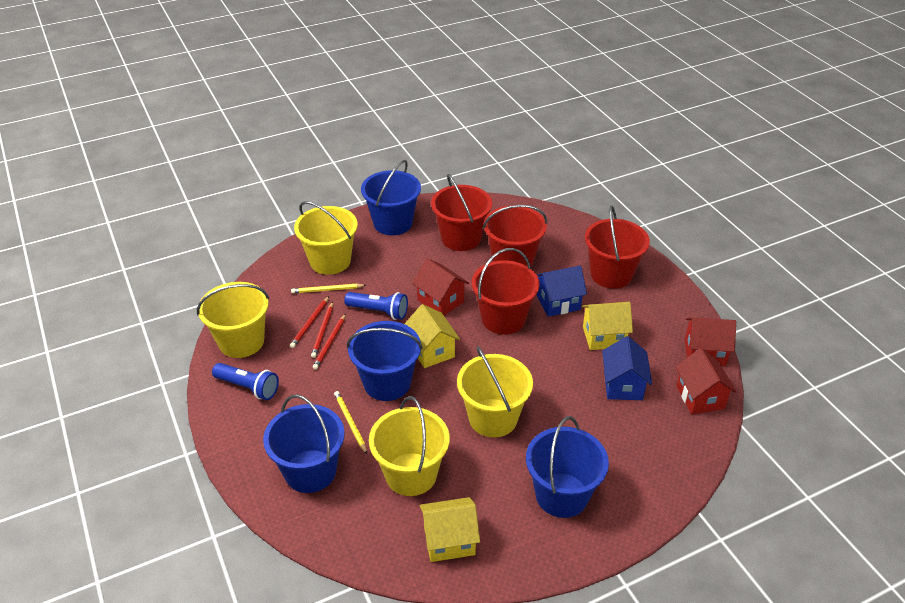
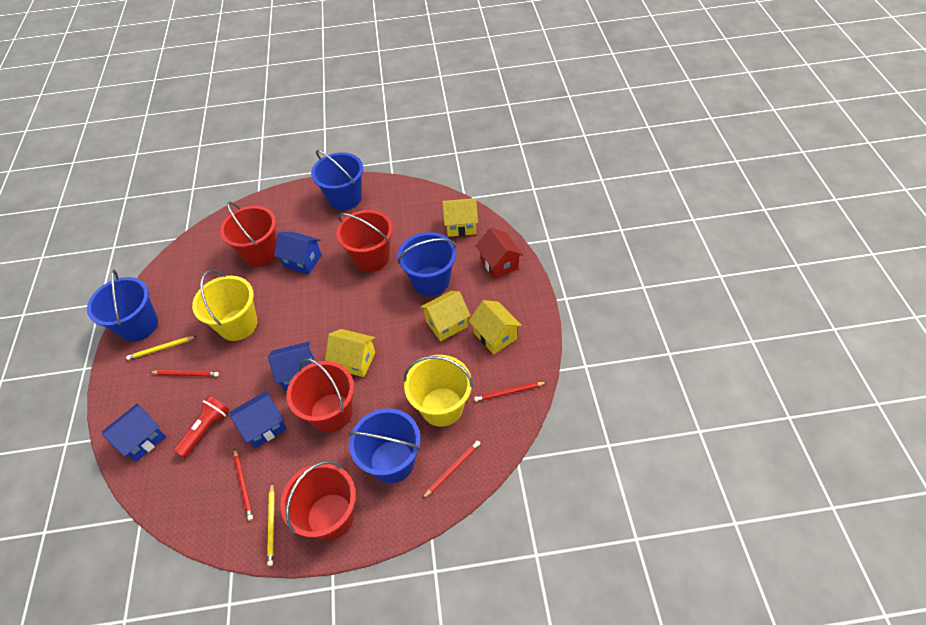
blue flashlight: [212,363,279,400] [344,292,408,320] = 2 -> none = 0
blue house: [537,266,587,317] [602,336,652,400] = 2 -> [102,403,166,462] [230,391,287,448] [268,341,314,391] [274,232,322,275] = 4
red flashlight: none = 0 -> [174,396,229,458] = 1
red house: [412,259,469,315] [675,348,736,415] [685,318,736,366] = 3 -> [476,227,523,279] = 1
red pencil: [290,296,329,348] [311,302,333,358] [313,314,346,370] = 3 -> [150,370,219,377] [234,448,253,520] [422,440,481,499] [474,382,547,402] = 4
yellow bucket: [197,282,269,358] [294,201,358,275] [369,396,450,496] [457,346,533,437] = 4 -> [192,270,258,341] [404,355,473,427] = 2
yellow house: [405,304,460,368] [420,497,480,562] [582,302,633,350] = 3 -> [325,329,375,377] [420,291,471,341] [442,198,478,237] [468,300,522,354] = 4

